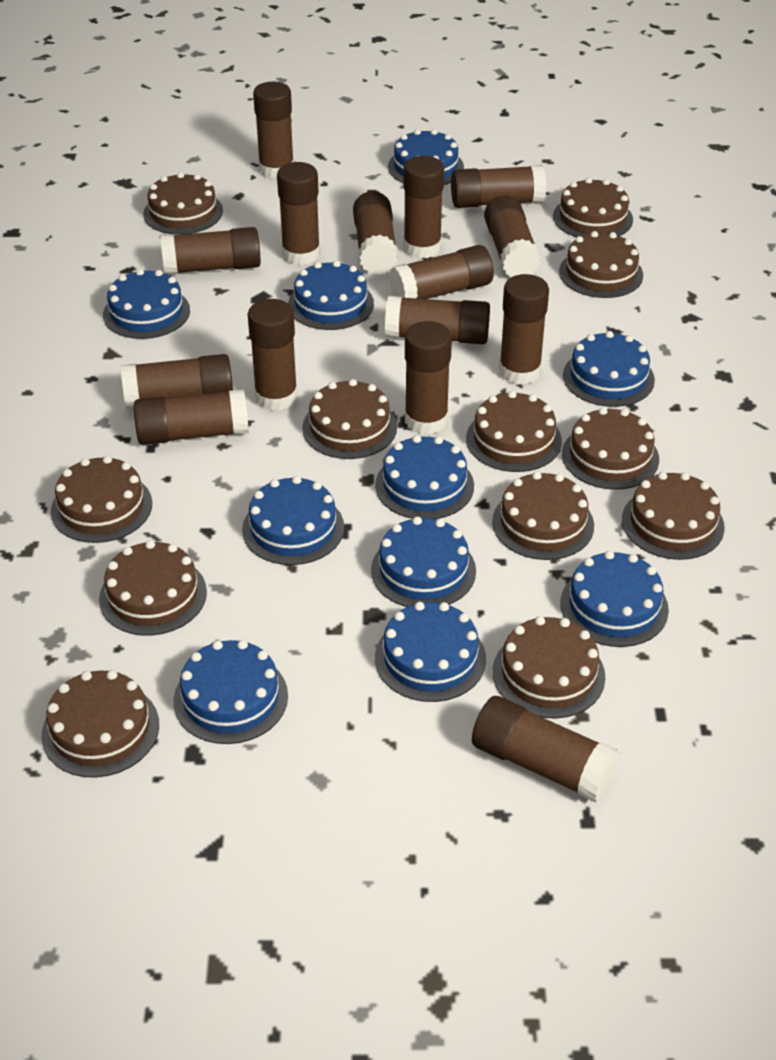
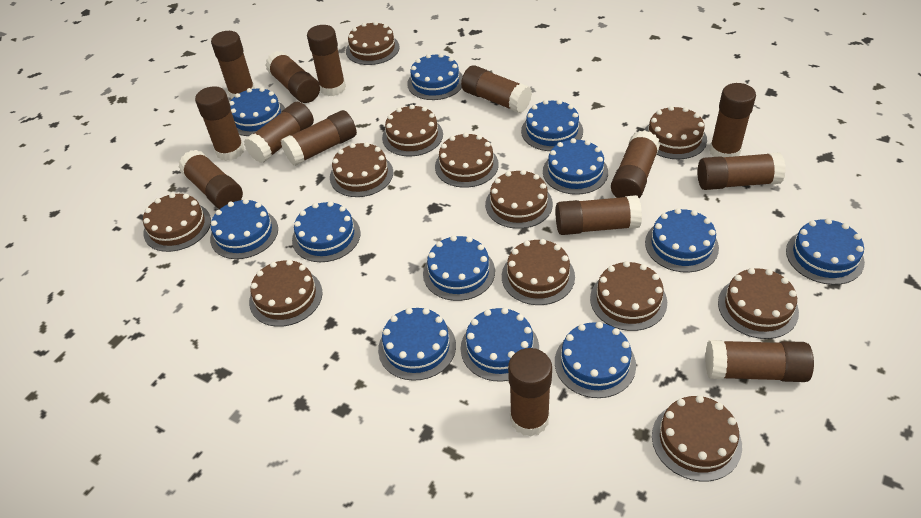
blue cake: [103,269,190,339] [174,640,288,744] [242,476,344,565] [288,260,374,330] [371,517,476,607] [375,435,474,519] [375,602,486,702] [388,129,464,185] [560,551,669,647] [563,331,655,407] = 10 -> [210,199,278,259] [229,87,285,136] [292,201,361,262] [378,308,456,381] [407,53,463,100] [423,235,495,301] [461,308,539,382] [521,100,583,151] [543,138,608,195] [555,322,636,398] [645,208,719,273] [786,218,865,285] = 12
brown glue stick: [121,354,233,409] [134,389,249,445] [160,227,261,275] [248,299,298,411] [253,82,294,179] [277,162,320,265] [353,191,398,275] [385,296,490,344] [389,245,494,299] [403,156,444,259] [405,321,452,435] [451,165,546,208] [472,696,619,802] [484,195,541,277] [499,274,549,385] = 15 -> [178,150,243,209] [195,86,244,161] [211,31,255,99] [244,102,314,163] [265,51,320,103] [281,110,357,166] [307,25,346,96] [461,65,532,113] [508,348,552,436] [555,195,642,235] [611,130,660,198] [697,152,786,190] [705,340,814,382] [709,83,756,157] = 14

